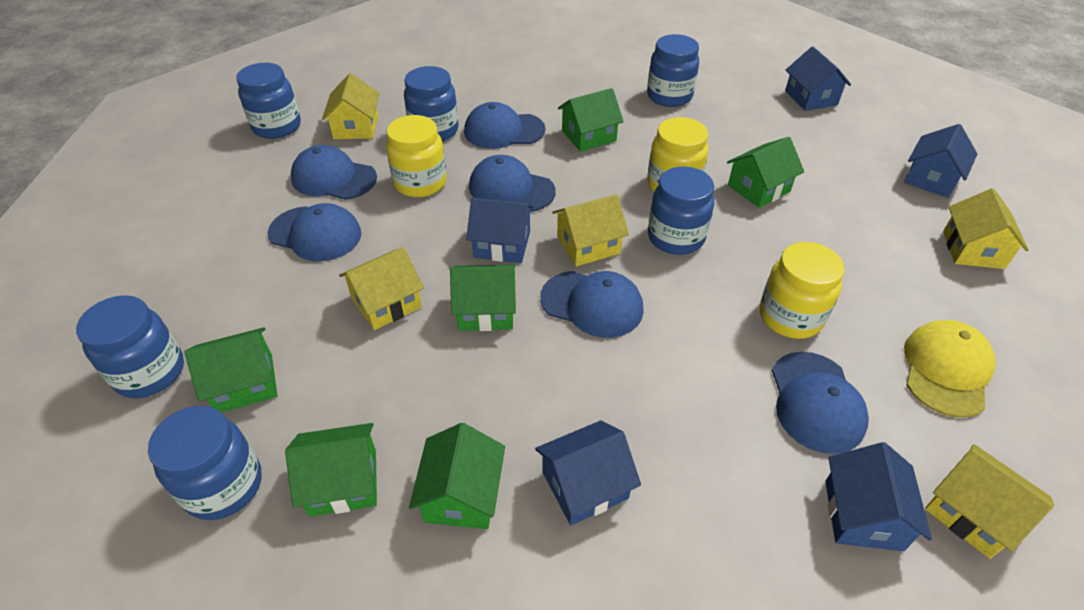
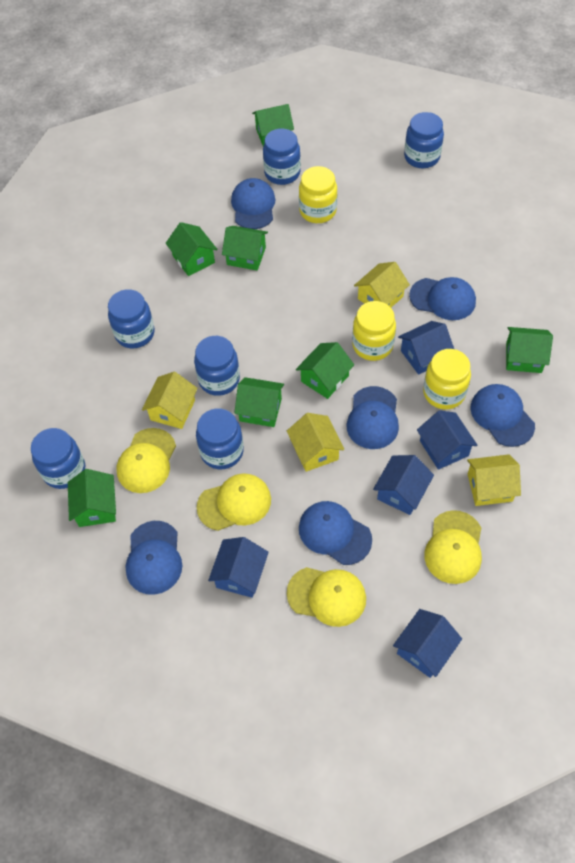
green house: [184,327,278,413] [285,423,377,517] [409,423,505,529] [450,265,516,331] [558,88,624,152] [727,137,804,208] = 6 -> [68,469,116,527] [166,222,218,276] [222,226,268,271] [234,377,284,427] [252,104,294,147] [296,342,354,399] [506,327,553,373] = 7
yellow cap: [904,320,995,418] = 1 -> [117,428,176,493] [197,474,271,531] [287,567,366,627] [424,510,482,584] = 4
yellow house: [322,73,380,139] [339,247,424,330] [552,194,629,266] [925,444,1054,559] [943,188,1028,269] = 5 -> [142,372,198,429] [287,413,344,472] [354,262,410,308] [467,454,521,506] = 4

